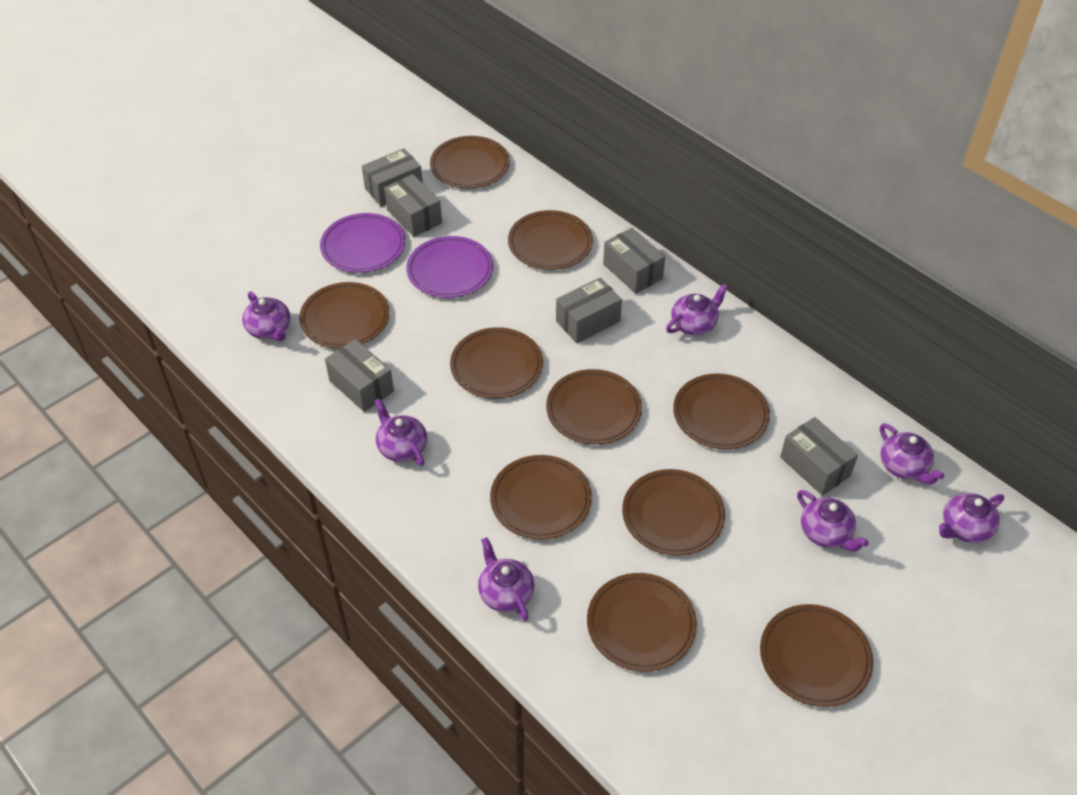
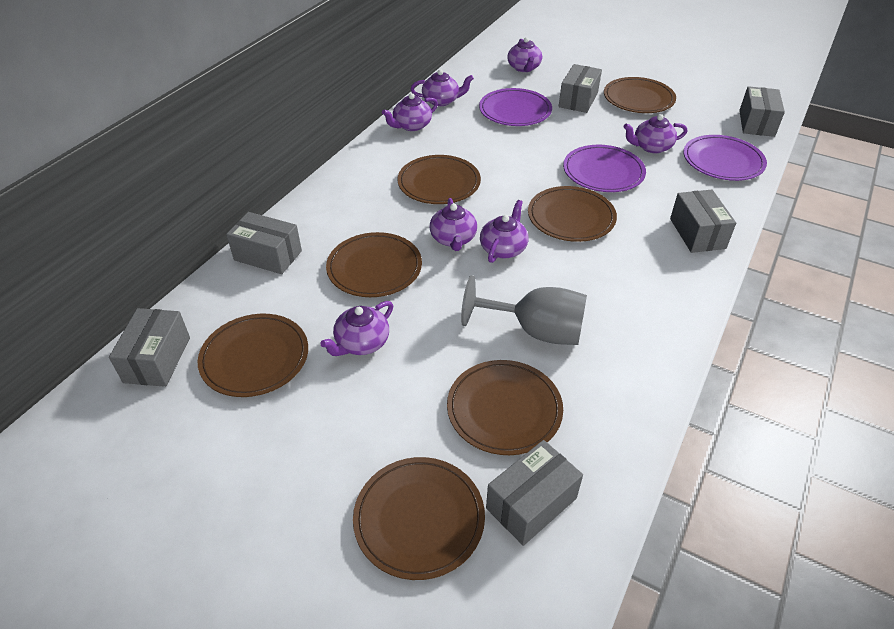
brown plate: [299,282,390,348] [430,136,510,188] [450,327,543,398] [490,455,592,540] [508,210,593,270] [546,369,642,445] [587,573,697,671] [622,469,725,556] [673,373,770,449] [760,604,873,707] = 10 -> [198,314,308,397] [326,232,422,297] [353,457,485,580] [397,155,481,204] [447,360,563,455] [528,186,617,242] [604,77,676,113] = 7
grey goblet: none = 0 -> [461,275,587,345] = 1
purple plate: [320,213,405,273] [406,236,493,298] = 2 -> [479,88,552,126] [563,145,646,192] [683,135,767,181] = 3

